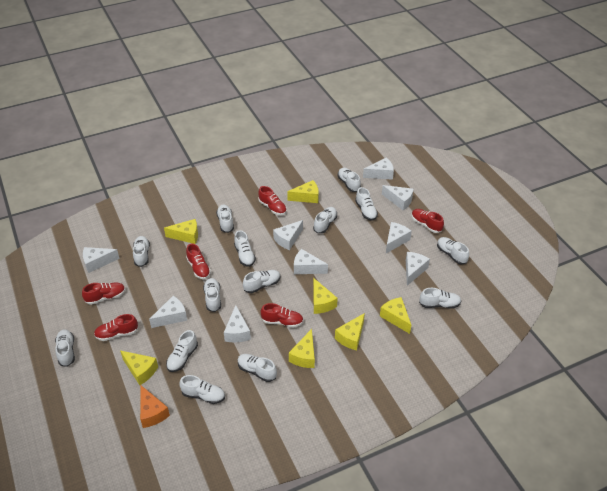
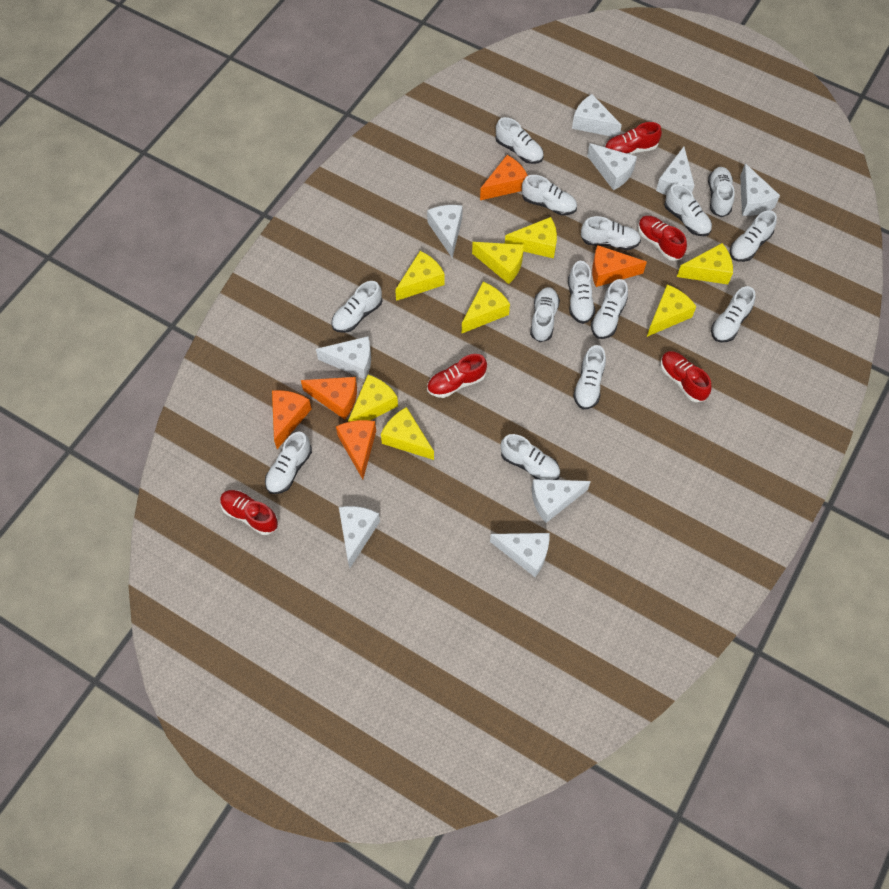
orange cheese: [140,385,170,428] = 1 -> [272,390,311,449] [301,377,357,420] [336,420,376,479] [480,155,528,200] [592,245,647,287] = 5
red shoe: [82,282,125,305] [94,314,138,341] [186,243,211,279] [258,186,287,215] [261,303,303,328] [412,209,444,233] = 6 -> [220,490,278,535] [427,354,487,398] [605,122,662,155] [638,216,687,261] [660,351,712,402] = 5
yellow cheese: [120,351,158,385] [164,219,198,244] [287,180,319,203] [289,329,315,368] [313,278,338,314] [335,313,365,351] [380,297,411,334] = 7 -> [348,375,398,422] [381,407,434,460] [395,251,445,301] [462,282,510,333] [472,242,524,284] [505,217,557,258] [647,284,696,337] [677,243,733,284] = 8

